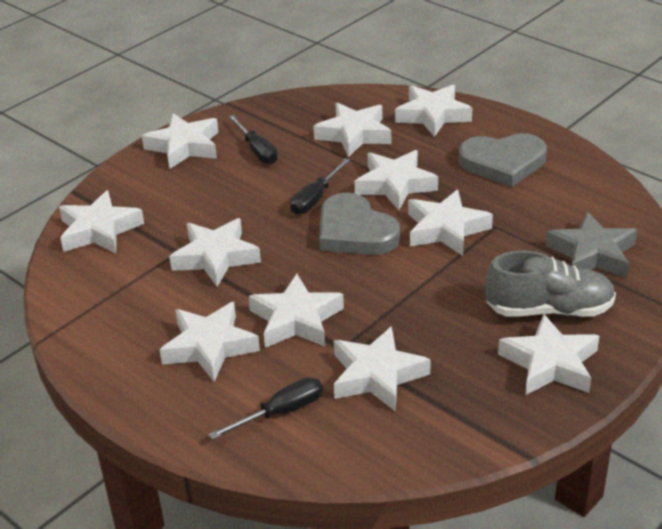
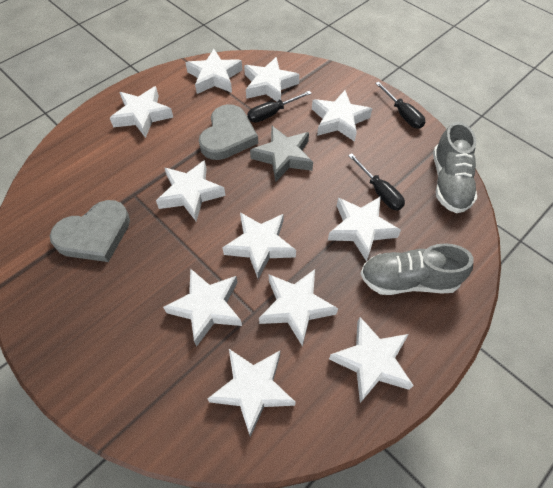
grey shoe: [485,251,616,317] = 1 -> [360,243,474,295] [433,122,477,213] = 2

